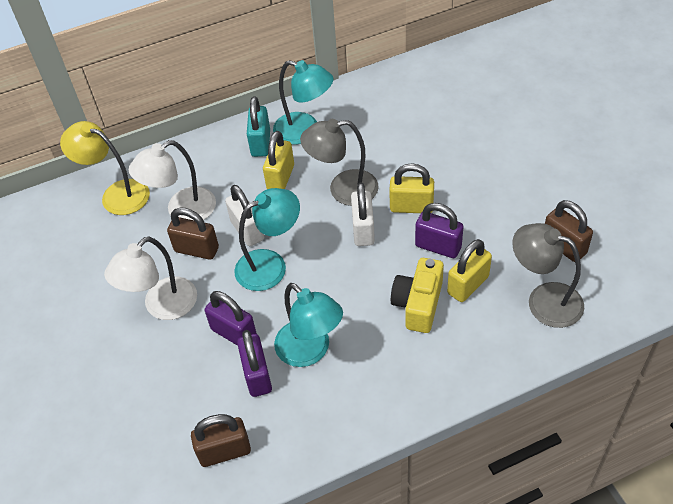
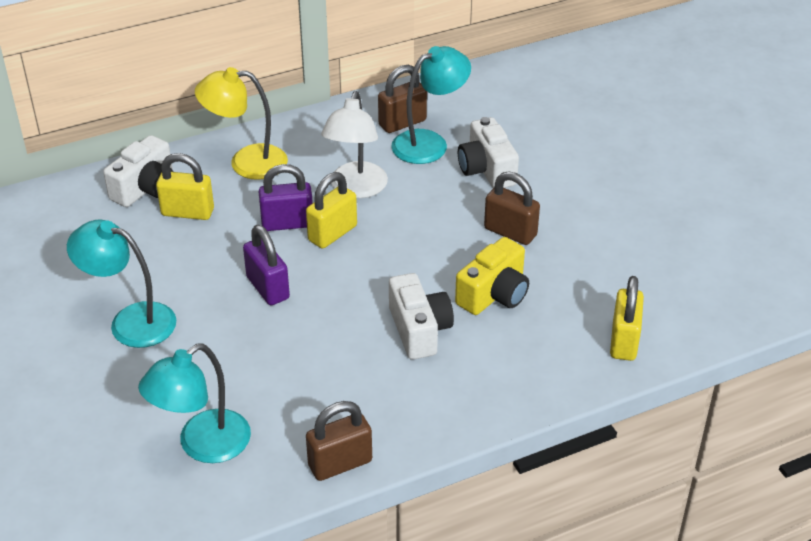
grey lamp: [300,119,379,206] [512,223,584,328] = 2 -> none = 0
purple padlock: [205,291,257,346] [237,330,272,397] [415,203,464,258] = 3 -> [243,225,290,305] [258,164,313,231] = 2
turquoise padlock: [247,96,270,157] = 1 -> none = 0
white camera: none = 0 -> [103,135,174,207] [389,273,454,360] [458,117,519,188] = 3
white lamp: [104,236,197,320] [129,140,216,220] = 2 -> [321,91,388,198] = 1
white padlock: [225,185,264,246] [351,183,375,246] = 2 -> none = 0

